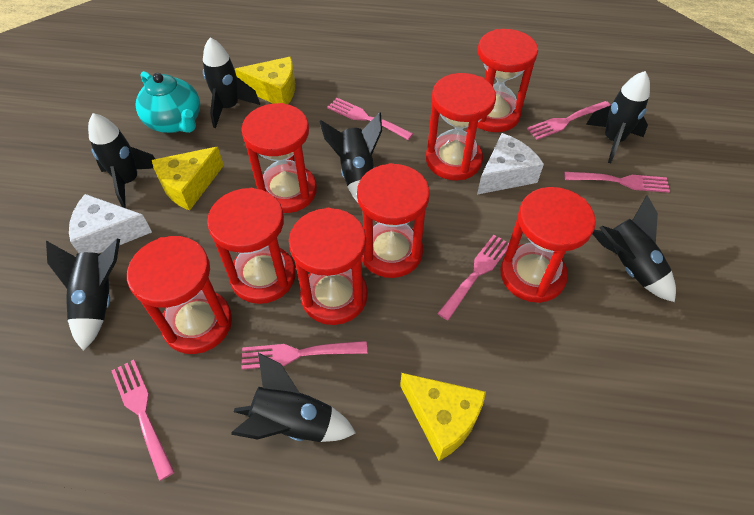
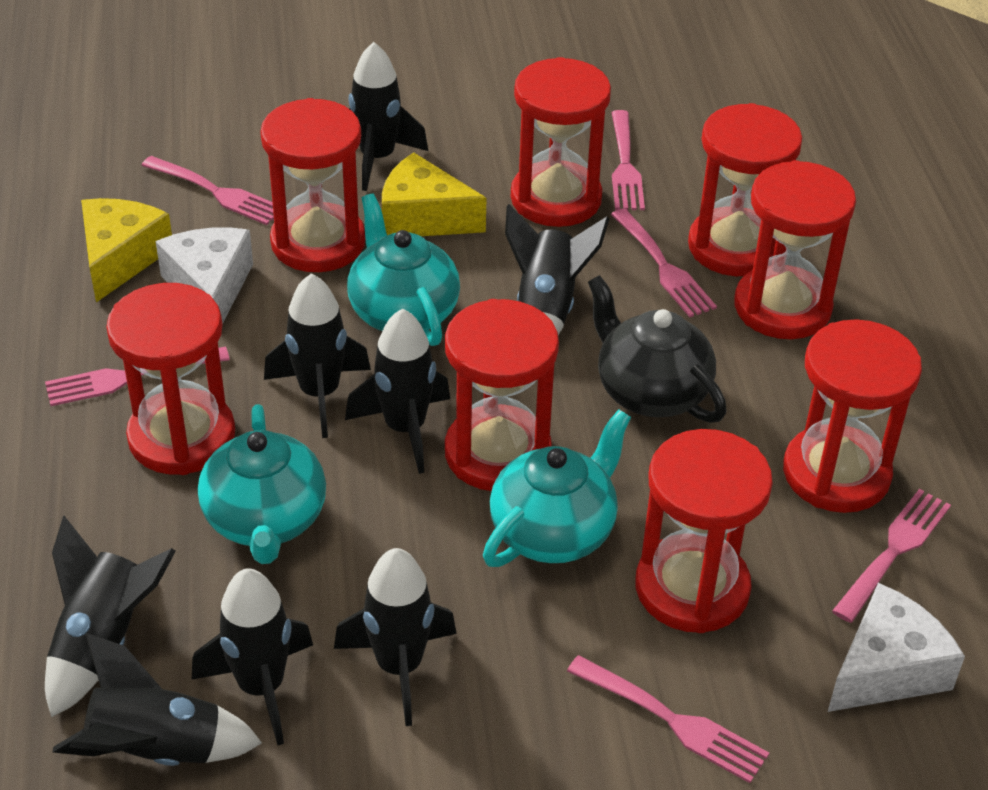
black rocket: [46,239,120,351] [88,113,155,208] [203,37,260,128] [231,353,356,442] [319,112,382,202] [586,71,650,163] [593,195,676,302] = 7 -> [45,516,176,717] [53,633,262,766] [192,568,313,745] [264,273,371,438] [334,548,457,726] [345,308,450,474] [348,42,428,191] [505,204,609,335] = 8
black teapot: none = 0 -> [588,275,727,423] = 1
turquoise teapot: [136,71,200,133] = 1 -> [198,404,326,564] [347,194,460,346] [483,409,631,567] = 3
yellow cheese: [152,147,224,211] [235,57,295,104] [400,373,486,461] = 3 -> [81,198,172,302] [382,152,486,236] = 2

